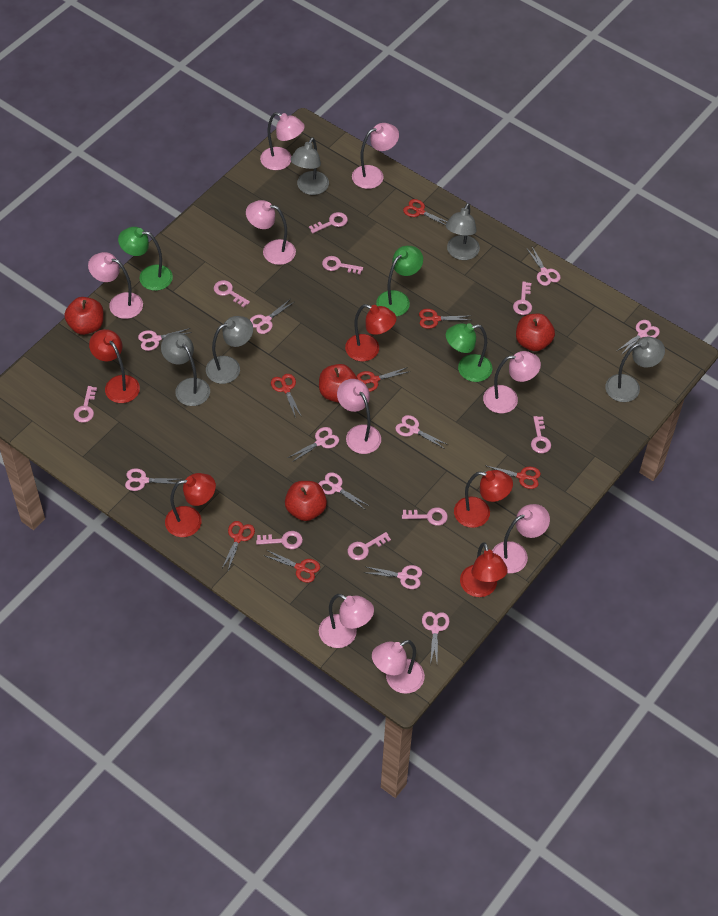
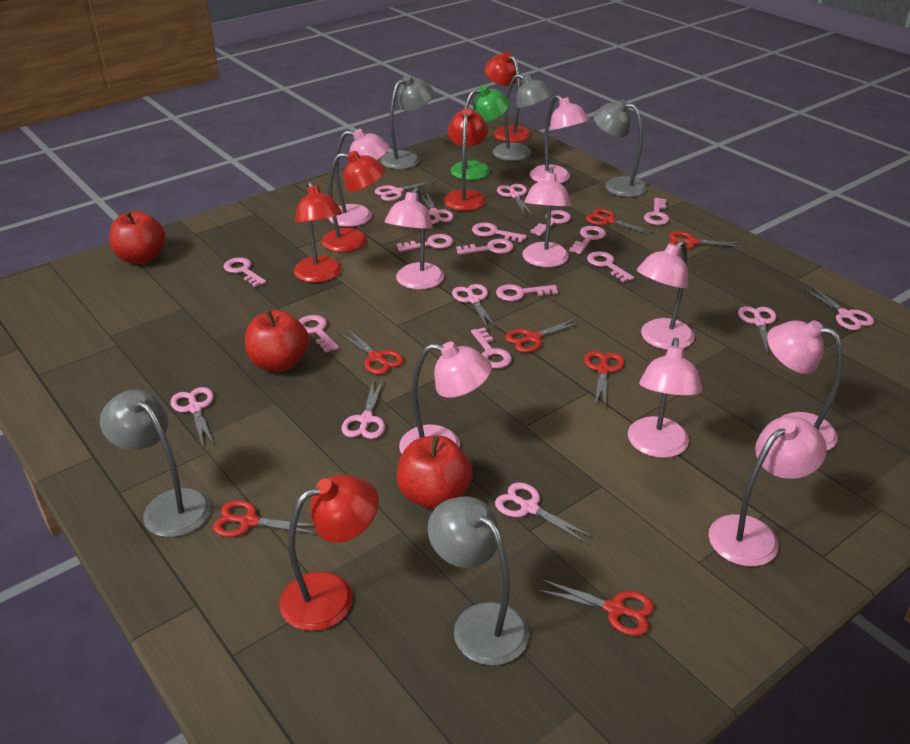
green lamp: [118,227,173,291] [376,246,423,316] [446,323,492,382] = 3 -> [451,86,510,180] = 1
pink key: [73,386,97,423] [214,280,250,308] [256,531,303,549] [309,212,348,233] [322,256,363,274] [347,532,391,560] [402,507,448,526] [513,282,532,315] [531,416,551,453] = 9 -> [224,257,266,287] [299,315,339,353] [397,234,453,252] [456,239,514,255] [471,328,512,369] [472,223,527,243] [496,284,558,301] [530,210,571,236] [569,226,606,254] [587,251,634,282] [644,198,669,225] = 11
pink scissors: [125,468,180,491] [138,328,192,351] [250,299,294,334] [288,427,339,463] [318,472,369,509] [363,565,422,589] [395,415,448,449] [422,612,450,665] [527,247,561,286] [617,320,660,356] = 10 -> [171,387,214,446] [341,380,385,439] [375,179,437,201] [422,191,454,224] [452,284,496,328] [495,482,593,544] [497,184,533,216] [738,306,777,354] [804,285,874,330] = 9
red apple: [64,297,104,335] [285,481,327,521] [319,364,358,403] [516,314,555,351] = 4 -> [109,211,166,264] [245,310,309,372] [397,435,473,509] = 3

